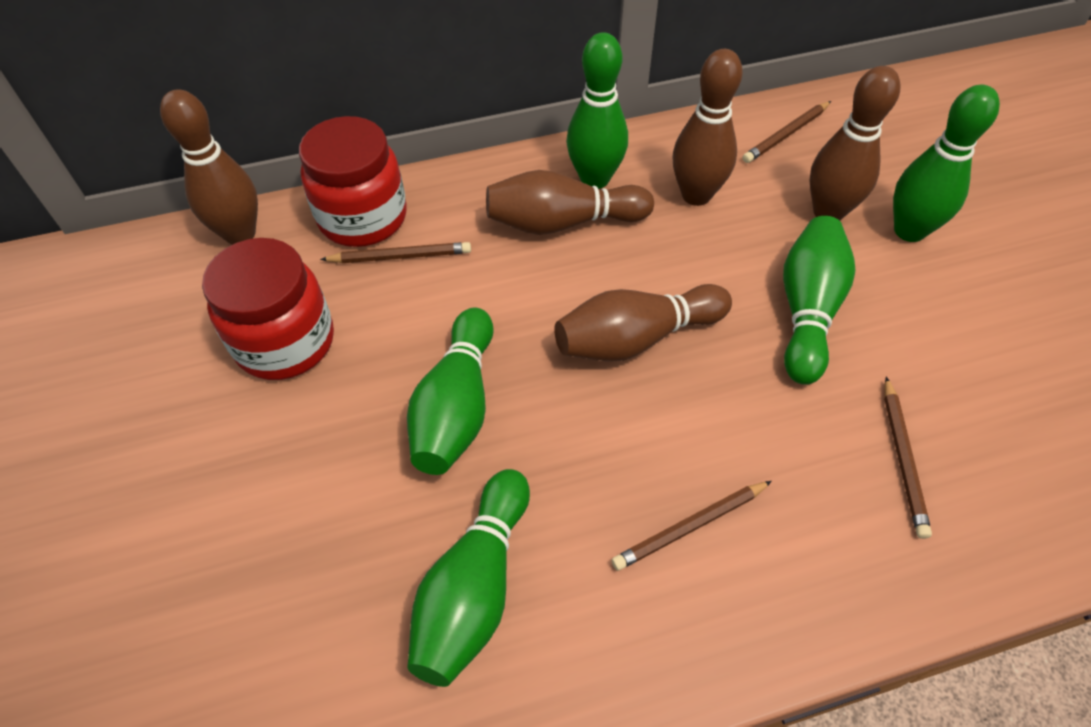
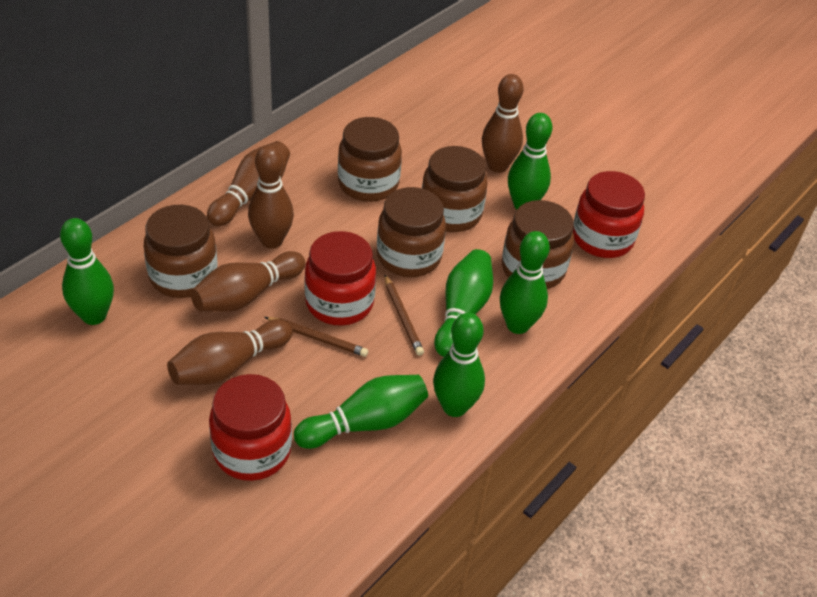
brown jar: none = 0 -> [144,205,218,298] [338,117,402,202] [377,187,446,277] [422,146,488,232] [502,200,574,289] = 5
brown pencil: [320,242,471,263] [611,481,772,571] [743,101,831,163] [884,376,932,539] = 4 -> [265,317,368,357] [385,275,424,356] = 2
green bowling pin: [407,308,494,475] [407,469,530,687] [566,32,628,189] [783,216,856,385] [893,85,1000,242] = 5 -> [60,218,114,325] [294,375,428,449] [433,313,485,417] [434,249,493,357] [500,231,550,334] [508,113,552,210] = 6
red jar: [202,238,334,380] [299,116,406,247] = 2 -> [209,374,292,481] [305,231,376,326] [573,171,645,258] = 3

